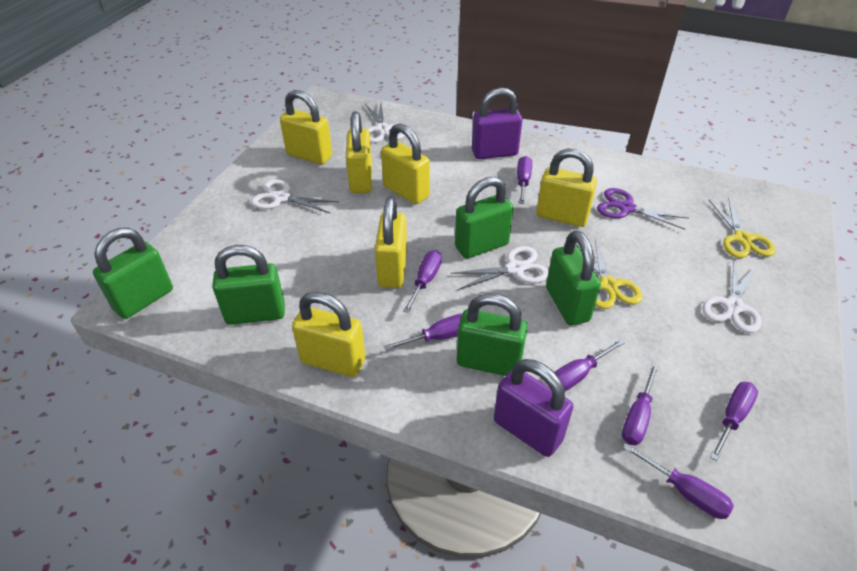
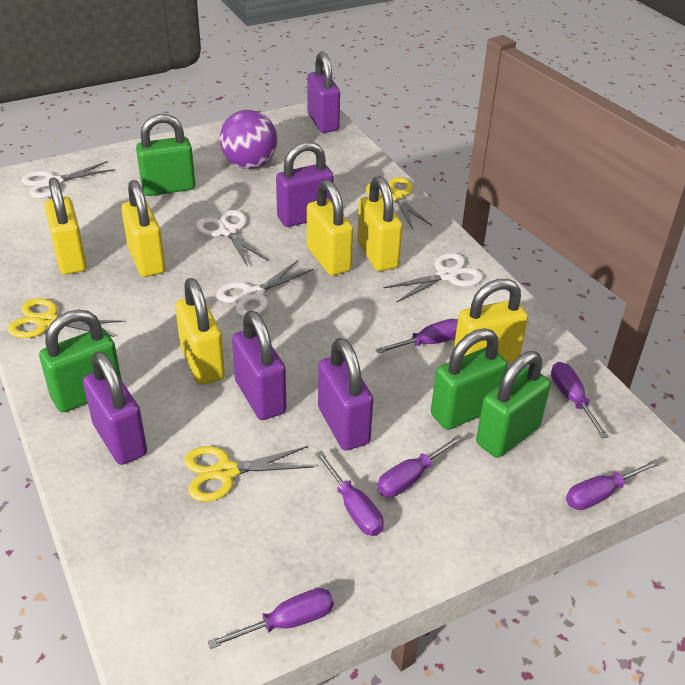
green padlock: [93,228,173,319] [212,245,285,325] [455,177,514,258] [457,293,528,376] [546,231,601,325] = 5 -> [39,310,122,412] [136,114,195,196] [431,328,507,430] [476,351,551,458] = 4
purple ball: none = 0 -> [219,110,277,169] = 1
purple padlock: [472,87,523,159] [494,359,573,457] = 2 -> [83,351,147,465] [232,310,286,420] [276,142,334,227] [308,51,340,133] [318,338,373,451] = 5
purple scissors: [597,188,689,230] = 1 -> none = 0
purple screwdriver: [384,313,463,351] [403,250,442,313] [517,156,532,204] [554,339,624,391] [622,363,659,445] [623,443,734,519] [710,382,758,461] = 7 -> [208,588,334,649] [315,451,384,536] [375,319,458,354] [377,434,463,497] [551,362,609,439] [566,460,660,510] = 6
yellow scissors: [576,239,643,309] [709,198,776,258] = 2 -> [8,298,123,338] [184,446,314,502] [365,177,432,229] = 3

